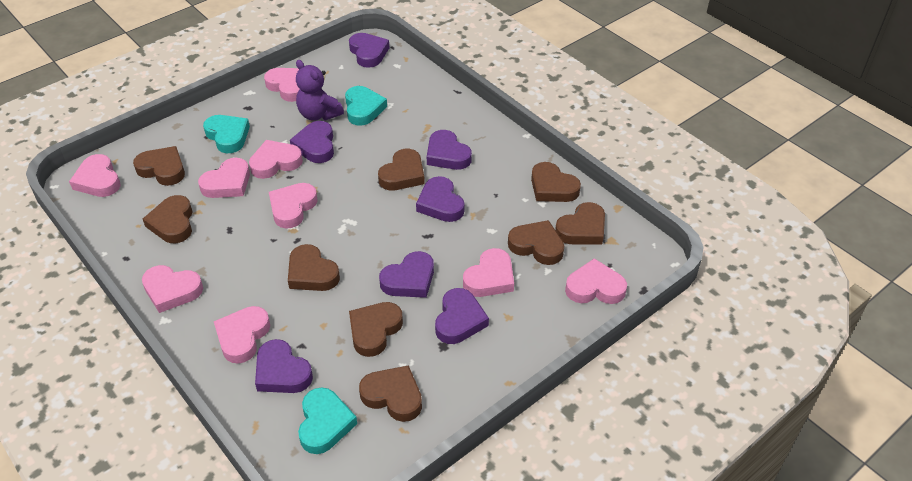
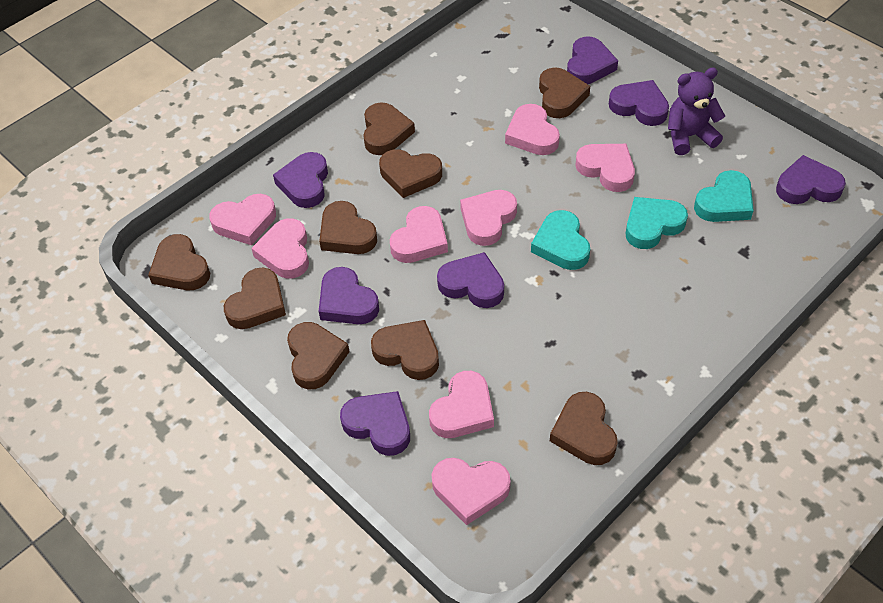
pink heart: [69,154,121,197] [142,265,203,313] [198,158,250,198] [214,306,270,364] [249,140,303,179] [264,68,300,102] [269,183,318,229] [463,248,514,297] [565,258,627,304] = 9 -> [209,194,276,245] [251,218,309,279] [390,206,448,263] [429,371,494,438] [431,458,511,525] [460,190,517,246] [505,104,560,155] [575,144,635,192] = 8

